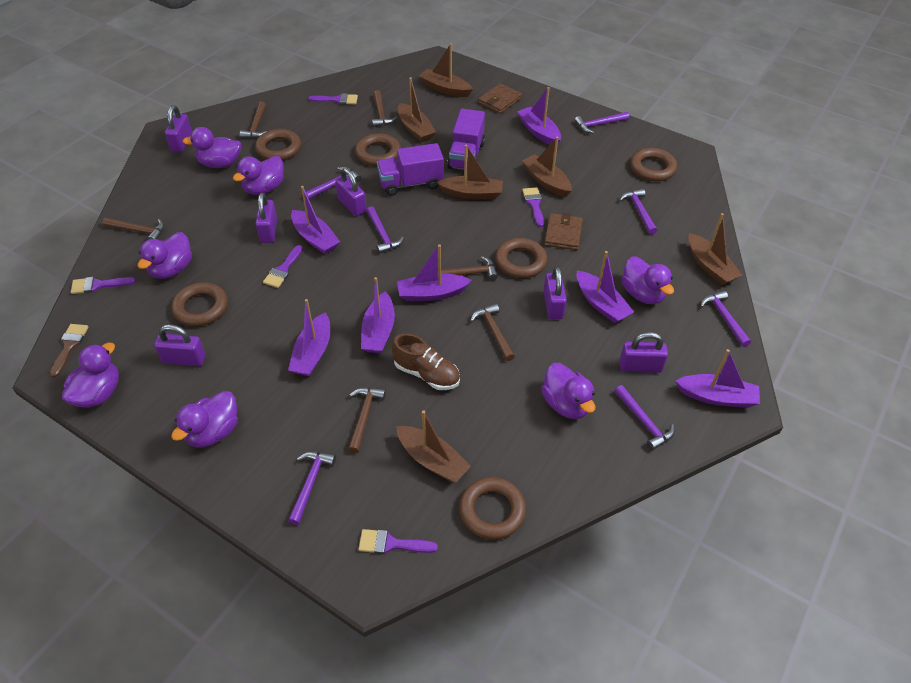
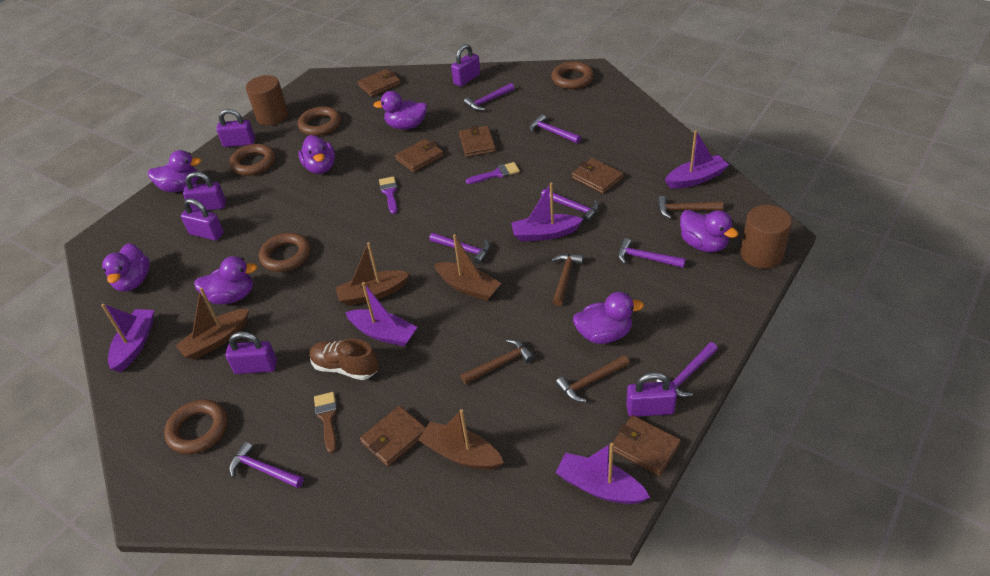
brown boat: [396,411,471,483] [398,77,436,142] [419,43,473,97] [437,145,503,199] [522,137,572,197] [689,213,743,285] = 6 -> [175,288,249,360] [335,242,410,306] [418,409,504,470] [434,234,501,301] = 4
brown cylinder: none = 0 -> [246,75,288,125] [740,205,792,269] = 2
brown hammer: [102,218,164,240] [240,102,267,139] [348,388,386,453] [372,90,397,127] [441,256,498,280] [470,304,515,361] = 6 -> [461,339,535,384] [551,254,584,306] [556,355,630,402] [657,196,723,219] = 4
brown ring: [171,282,228,326] [255,129,301,161] [355,133,401,166] [459,477,526,540] [495,238,547,278] [630,148,677,181] = 6 -> [164,399,228,454] [229,144,275,176] [259,233,311,272] [298,106,341,136] [551,61,594,89] = 5
brown wallet: [478,83,522,114] [544,213,583,250] = 2 -> [358,69,401,97] [360,406,426,466] [395,139,444,173] [459,126,496,157] [572,158,623,194] [613,415,681,476] = 6
purple boat: [288,299,330,376] [291,186,340,254] [361,277,395,353] [397,244,472,302] [517,87,561,145] [577,251,634,323] [675,349,760,408] = 7 -> [101,304,154,372] [345,282,417,346] [511,183,583,241] [555,443,650,504] [665,130,729,189] = 5
purple brush: [71,277,136,294] [263,245,303,288] [309,93,358,105] [358,529,438,554] [522,187,544,227] = 5 -> [379,176,397,214] [466,162,520,184] = 2
purple truck: [377,143,444,196] [447,109,485,170] = 2 -> none = 0

